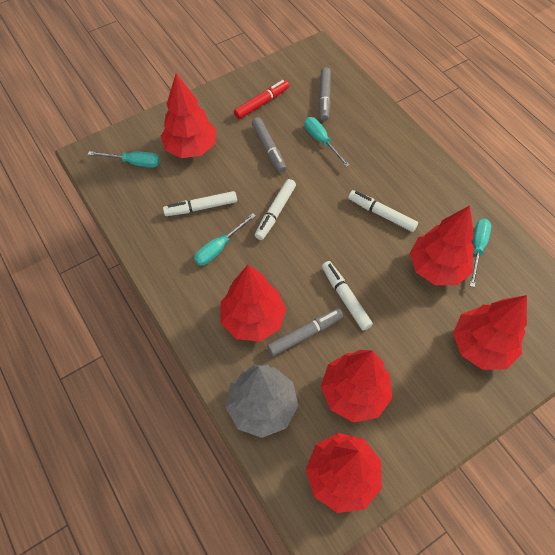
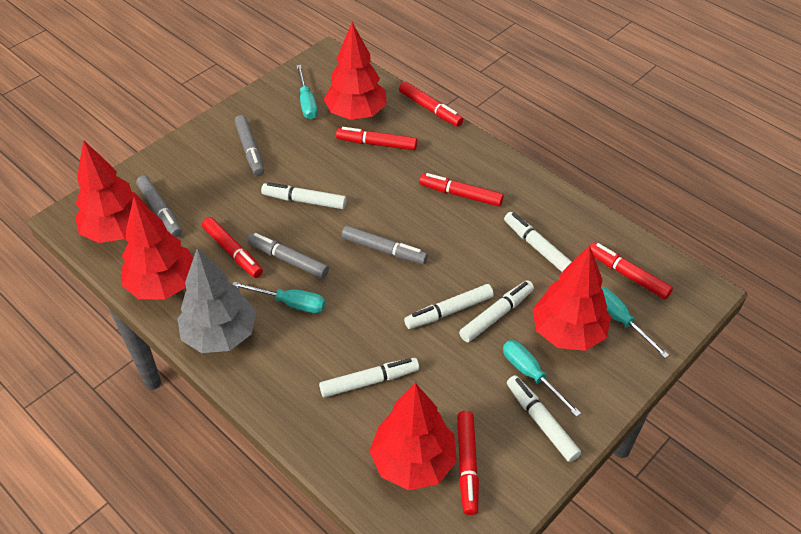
grey marker: [252,117,286,173] [267,308,343,356] [319,67,331,121] = 3 -> [136,176,182,237] [234,115,264,176] [248,233,329,278] [342,225,428,264] = 4
red marker: [234,80,289,119] = 1 -> [202,217,263,278] [336,127,417,150] [399,82,463,127] [419,173,504,207] [457,411,479,515] [590,242,673,299] = 6
red tree: [161,73,216,158] [220,264,286,342] [306,433,382,513] [321,350,392,422] [410,205,474,285] [453,295,527,370] = 6 -> [75,140,147,243] [122,196,193,299] [324,22,387,120] [370,383,457,490] [532,245,611,351] = 5
white marker: [163,191,237,216] [255,179,296,240] [322,261,373,331] [348,190,418,232] = 4 -> [261,182,347,209] [319,358,419,397] [404,284,494,329] [459,280,534,342] [504,212,572,272] [507,375,581,462] = 6

